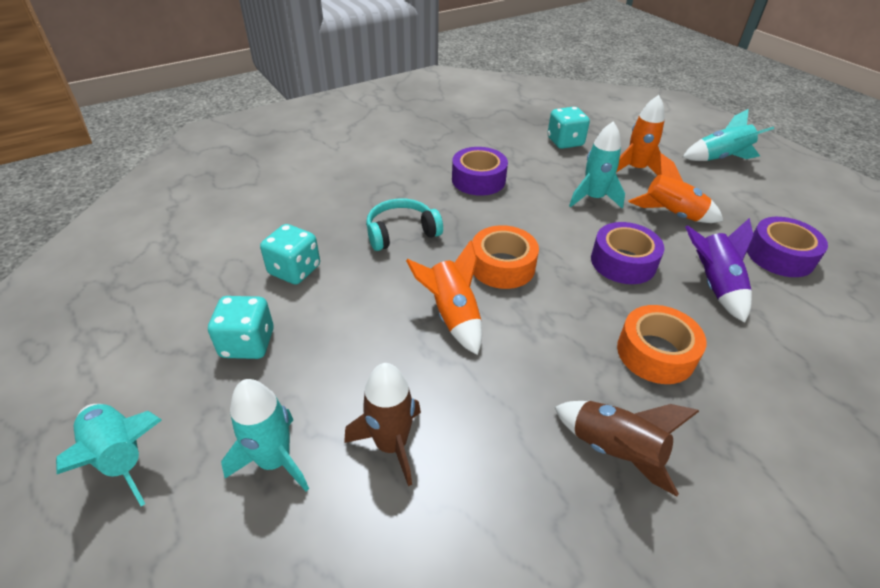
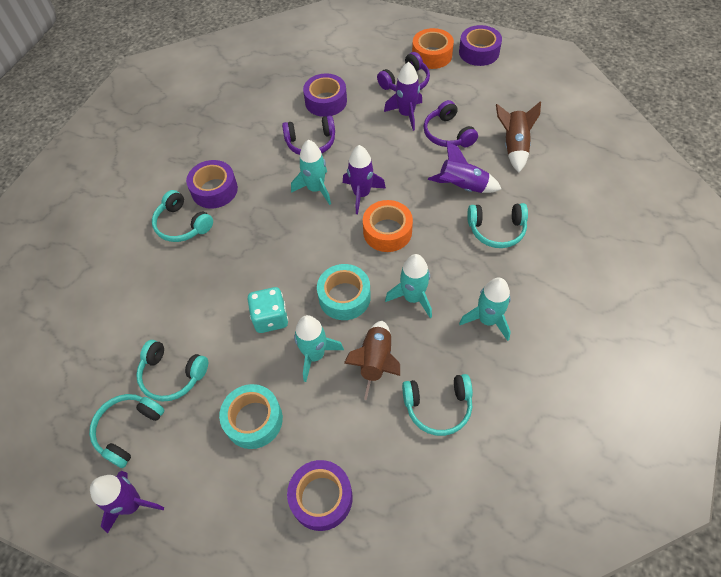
orange rocket: [406,240,482,355] [617,95,665,176] [628,153,723,223] = 3 -> none = 0
purple headphones: none = 0 -> [282,115,335,155] [377,52,430,92] [424,100,478,147] = 3
purple rocket: [685,218,754,323] = 1 -> [90,471,164,533] [343,145,386,214] [384,62,422,131] [428,141,502,193] = 4
purple tape: [452,147,508,196] [591,222,664,284] [747,217,828,277] = 3 -> [186,160,238,209] [287,460,353,531] [303,74,347,117] [459,25,502,66] = 4
turquoise dice: [208,296,274,359] [260,224,320,285] [547,107,590,149] = 3 -> [248,287,288,333] = 1
turquoise headphones: [366,199,443,251] = 1 -> [89,394,164,468] [136,340,208,402] [152,190,213,242] [402,374,473,436] [467,203,528,248] = 5
turquoise tape: none = 0 -> [219,384,283,449] [317,264,371,320] = 2

